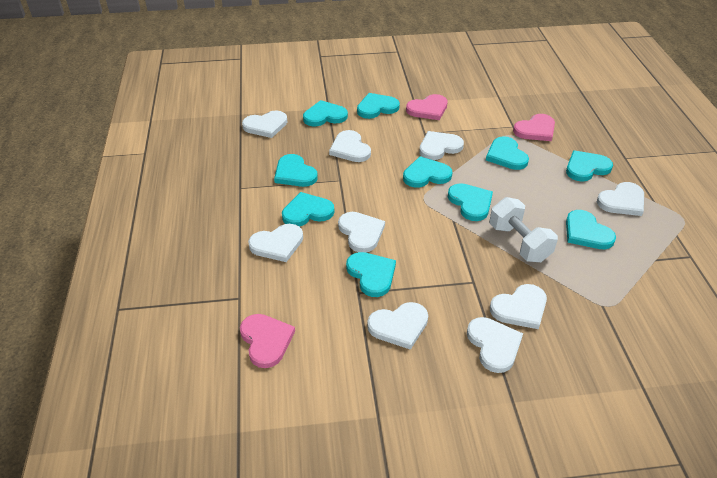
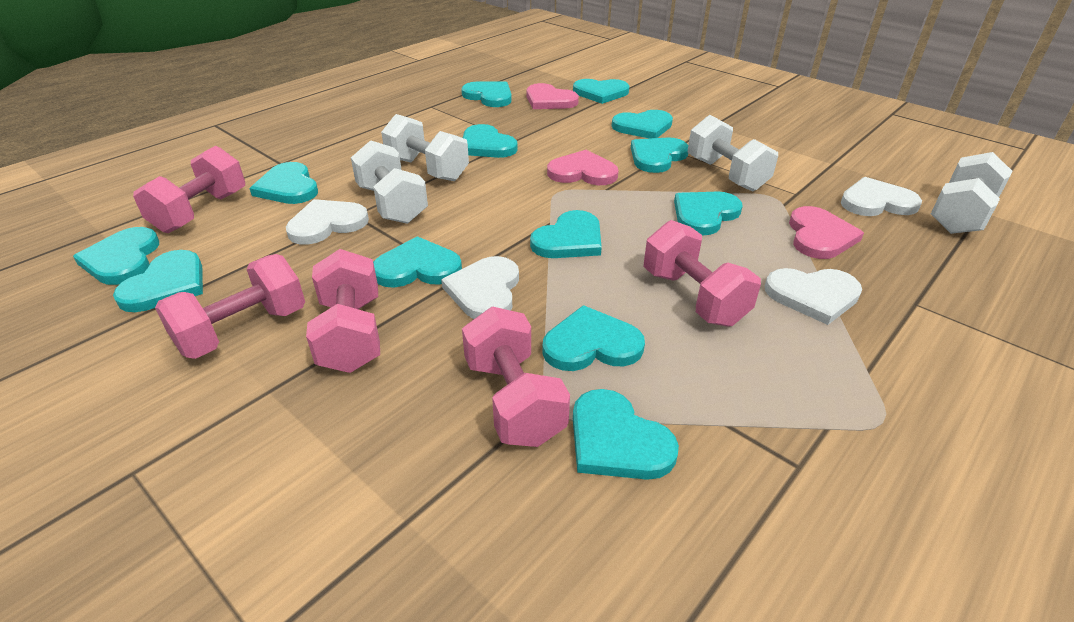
pink dumbbell: none = 0 -> [133,146,245,233] [155,254,305,359] [306,249,380,373] [462,307,570,447] [644,220,761,327] = 5
turquoise heart: [274,154,318,187] [282,192,334,227] [303,100,348,126] [346,252,396,297] [357,93,400,119] [403,156,453,188] [448,183,493,221] [486,136,529,170] [566,150,613,182] [566,210,616,249] = 10 -> [73,227,159,285] [113,250,203,312] [249,162,318,204] [373,236,462,288] [461,82,512,107] [463,124,518,158] [530,210,602,258] [542,305,645,371] [573,79,630,104] [573,389,679,480] [612,110,673,139] [631,138,688,173] [674,192,743,235] = 13
white dumbbell: [489,197,558,262] = 1 -> [351,140,428,224] [381,114,469,181] [688,115,778,192] [931,152,1012,234] = 4
white heart: [242,110,287,138] [248,224,303,262] [329,130,371,162] [338,212,385,252] [367,302,428,350] [419,131,464,160] [467,317,523,373] [490,284,547,329] [597,182,644,216] = 9 -> [286,199,369,245] [441,256,519,319] [765,268,862,325] [841,177,922,216] = 4

